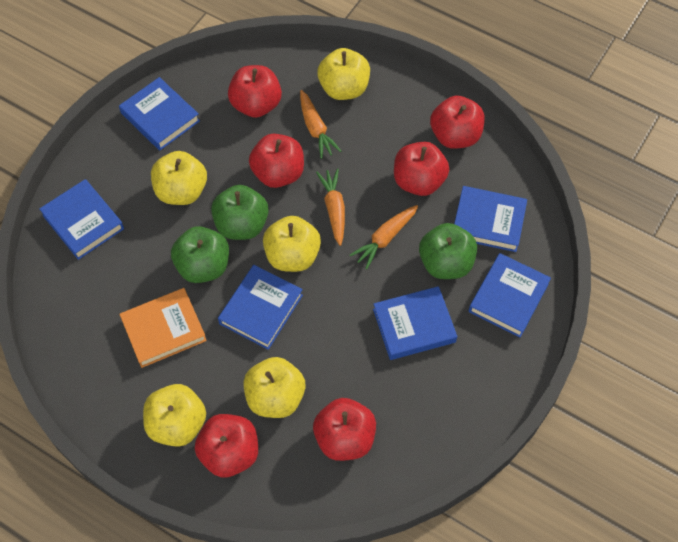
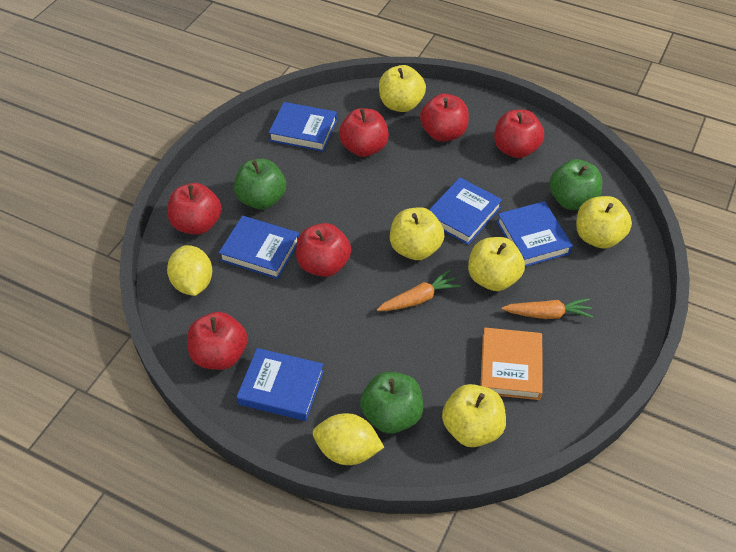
blue book: [39,179,124,260] [119,77,200,150] [218,265,303,350] [373,286,457,360] [454,186,527,252] [469,253,551,337] = 6 -> [219,216,299,279] [237,348,324,421] [269,102,337,152] [429,178,502,245] [497,201,573,267] = 5
orange carrot: [300,90,341,159] [316,169,345,246] [349,205,418,269] = 3 -> [377,270,461,311] [501,298,594,319] = 2
yellow lemon: none = 0 -> [167,245,212,296] [313,413,384,465] = 2

